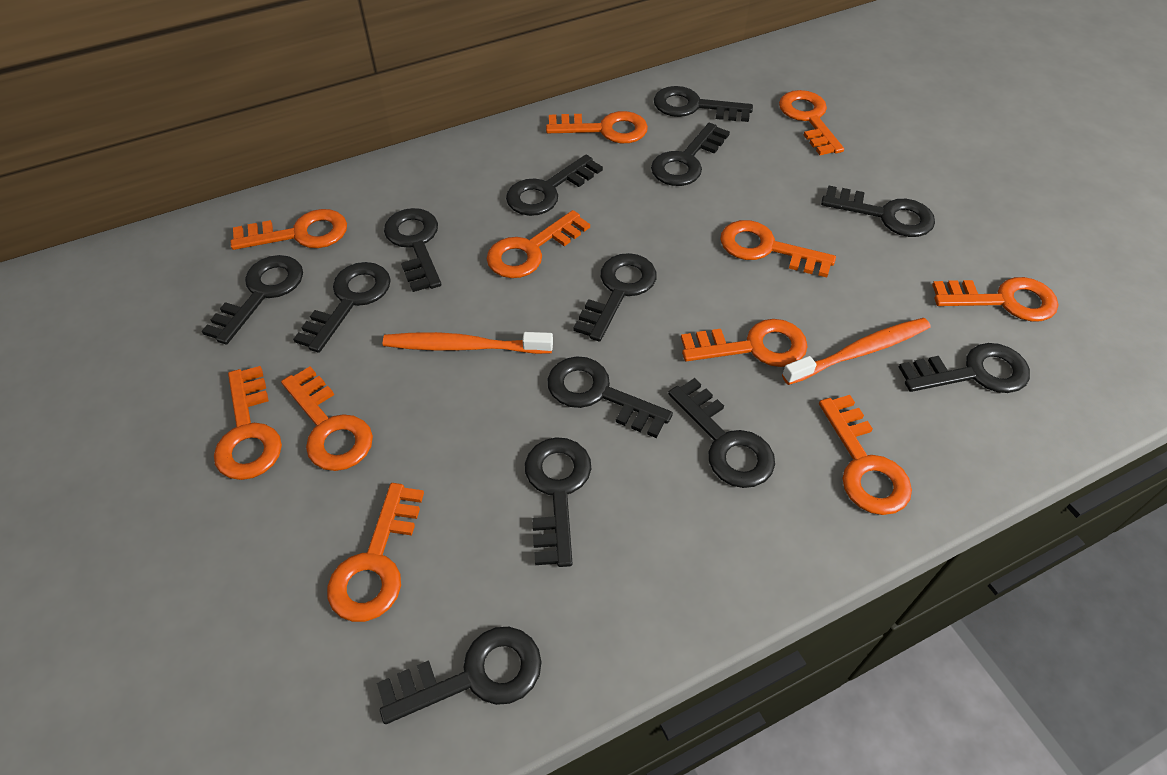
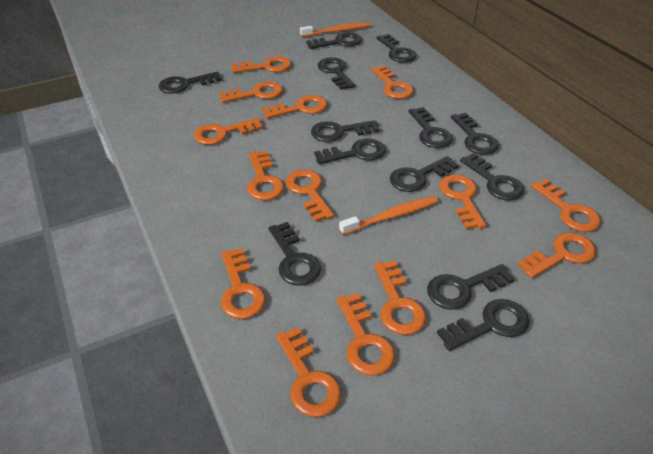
orange key: [214,366,282,480] [231,209,347,250] [281,366,373,471] [327,483,424,622] [487,210,590,278] [546,111,648,143] [681,319,808,367] [720,220,836,278] [779,90,844,155] [819,395,912,515] [932,277,1058,322] = 11 -> [194,118,263,145] [219,81,283,103] [221,248,266,319] [232,56,291,73] [247,151,284,200] [262,95,327,119] [276,327,342,417] [286,169,334,222] [337,293,395,376] [371,66,414,99] [374,260,426,335] [440,175,486,229] [517,232,596,278] [531,179,601,232] = 14

